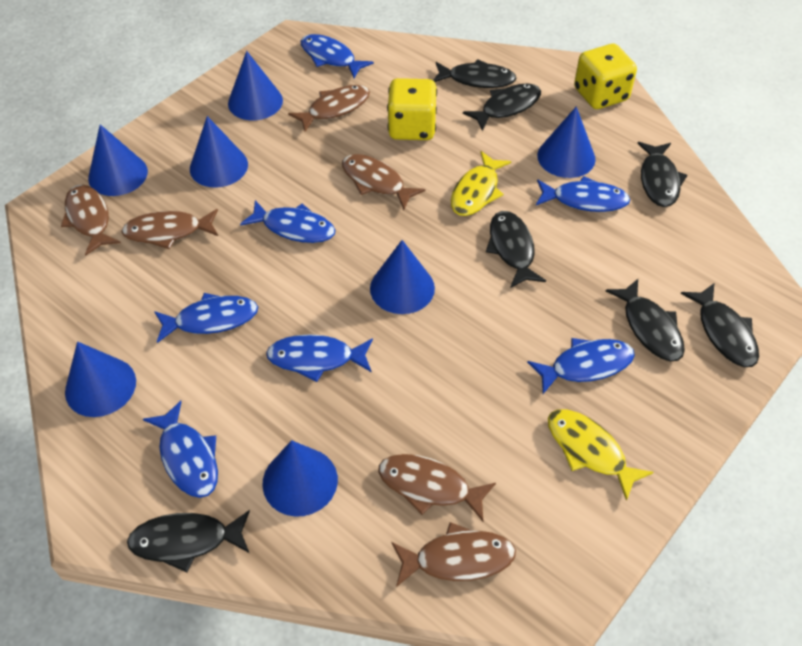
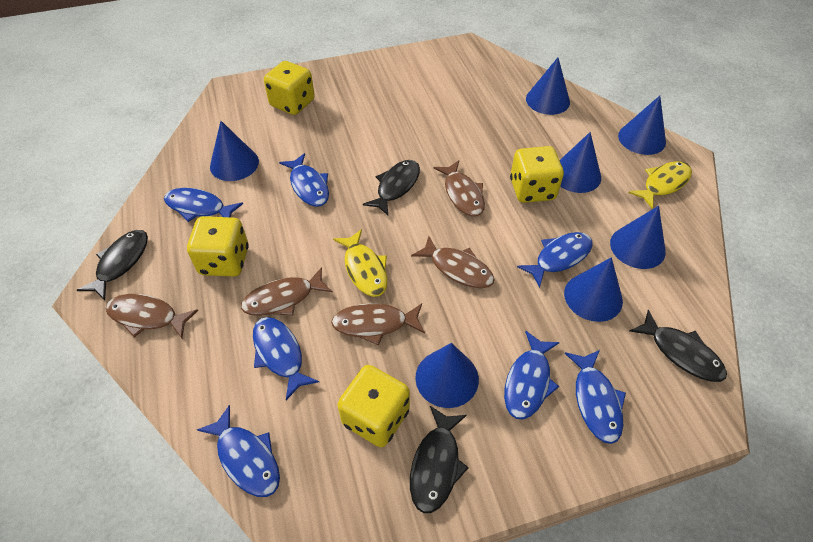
black fish: [127,510,250,572] [433,59,516,88] [463,83,541,131] [486,211,546,288] [606,279,685,361] [637,142,687,207] [681,283,759,367] = 7 -> [77,230,148,300] [363,160,420,216] [410,406,469,513] [630,310,727,382] = 4
brown fish: [61,184,121,255] [121,209,218,249] [288,85,370,132] [342,154,425,210] [378,454,496,521] [391,522,516,587] = 6 -> [106,294,198,338] [241,267,333,316] [331,303,425,345] [411,236,495,289] [433,161,485,216] = 5
yellow dice: [387,78,437,140] [574,44,637,109] = 2 -> [187,216,249,277] [264,61,315,115] [338,365,410,447] [510,146,564,203] = 4

